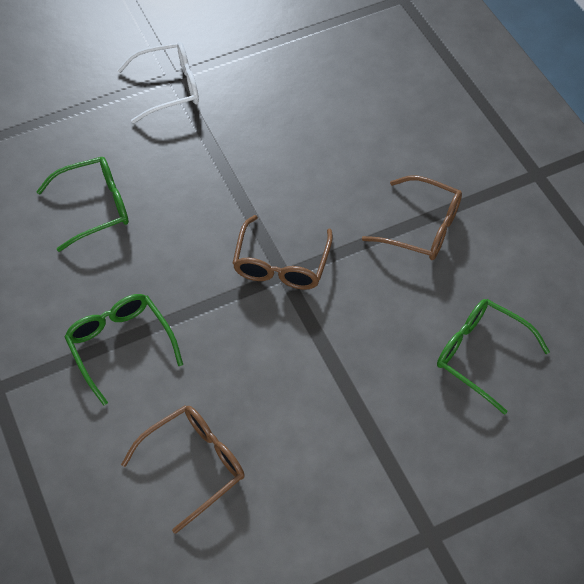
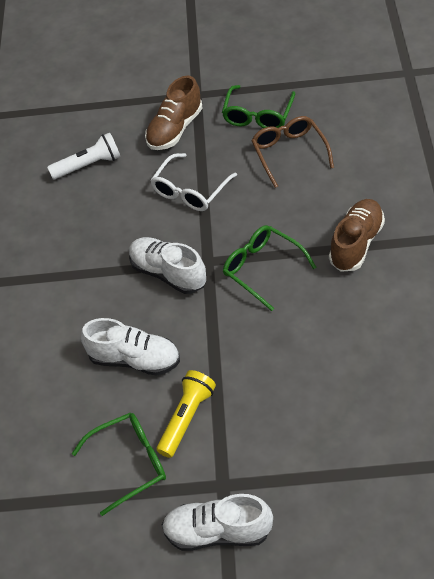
brown glasses: [121,405,245,534] [232,215,333,290] [362,176,462,260] = 3 -> [251,116,334,188] = 1
brown shoe: none = 0 -> [145,76,203,150] [329,199,385,272] = 2
white flashlight: none = 0 -> [47,133,121,179] = 1
white shoe: none = 0 -> [81,318,180,376] [129,237,206,294] [162,494,273,551] = 3
yellow flashlight: none = 0 -> [157,370,216,458] = 1

